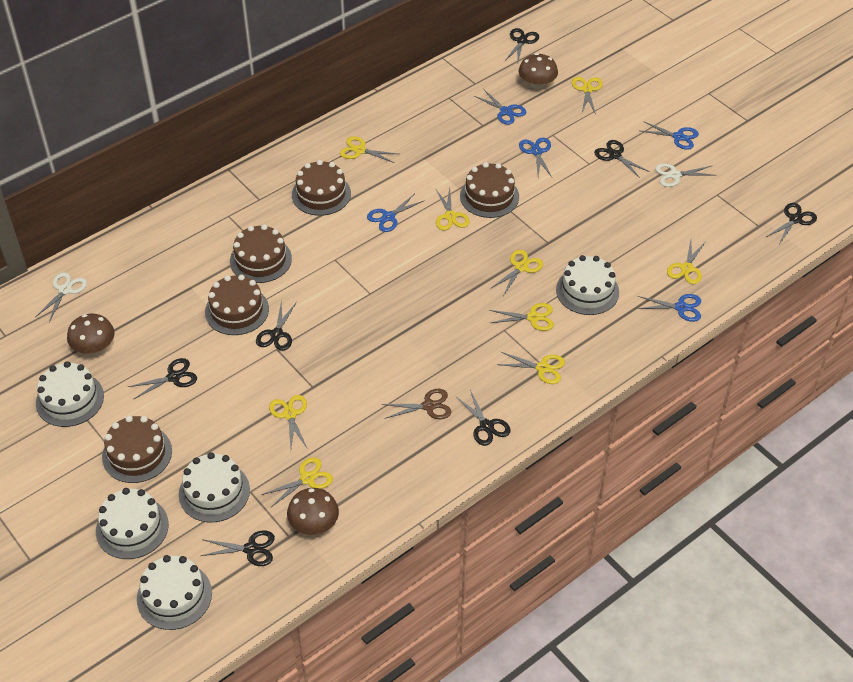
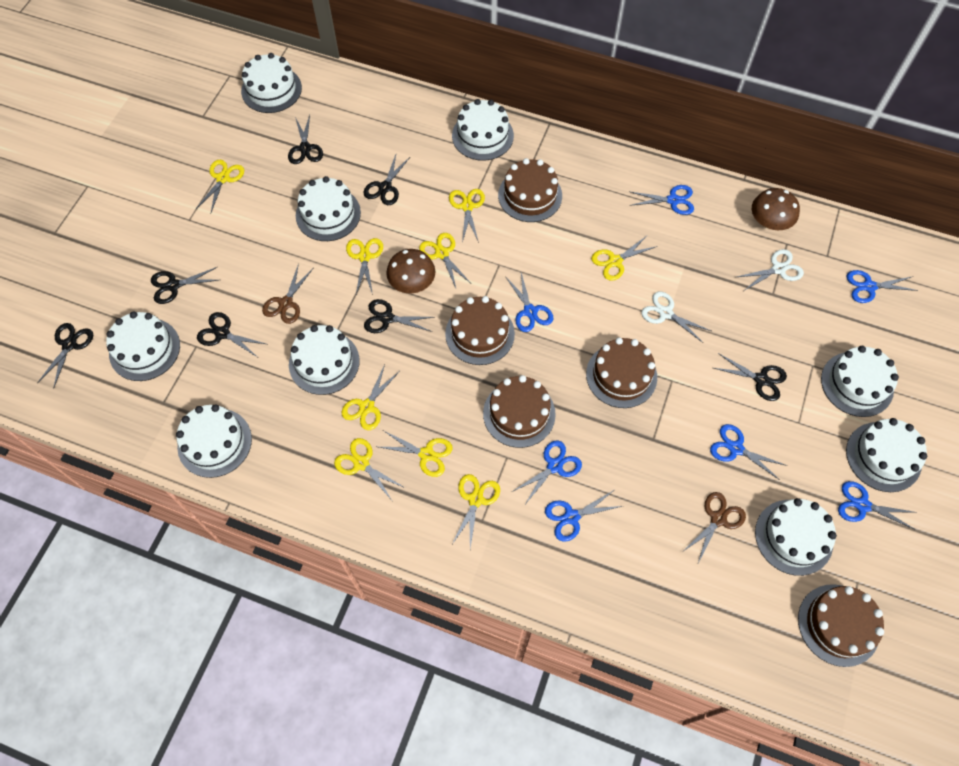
blue scissors: [367,193,425,232] [474,90,526,125] [519,138,552,177] [637,294,701,322] [641,121,699,150] = 5 -> [505,273,553,332] [512,440,582,506] [545,490,622,542] [629,185,694,215] [710,424,787,480] [838,481,917,530] [846,270,918,303] = 7
brown mushroom: [67,314,114,354] [287,488,339,535] [518,53,558,89] = 3 -> [386,249,435,293] [752,188,800,230] = 2
brown scissors: [382,389,452,419] = 1 -> [262,263,313,324] [682,492,746,565] = 2
white cake: [36,361,104,427] [96,488,169,559] [137,555,212,630] [179,452,250,523] [556,255,619,315] = 5 -> [106,311,180,381] [176,404,252,478] [241,53,302,113] [289,325,360,395] [296,176,361,241] [452,99,514,161] [755,498,837,576] [821,346,899,417] [846,418,927,492] = 9

